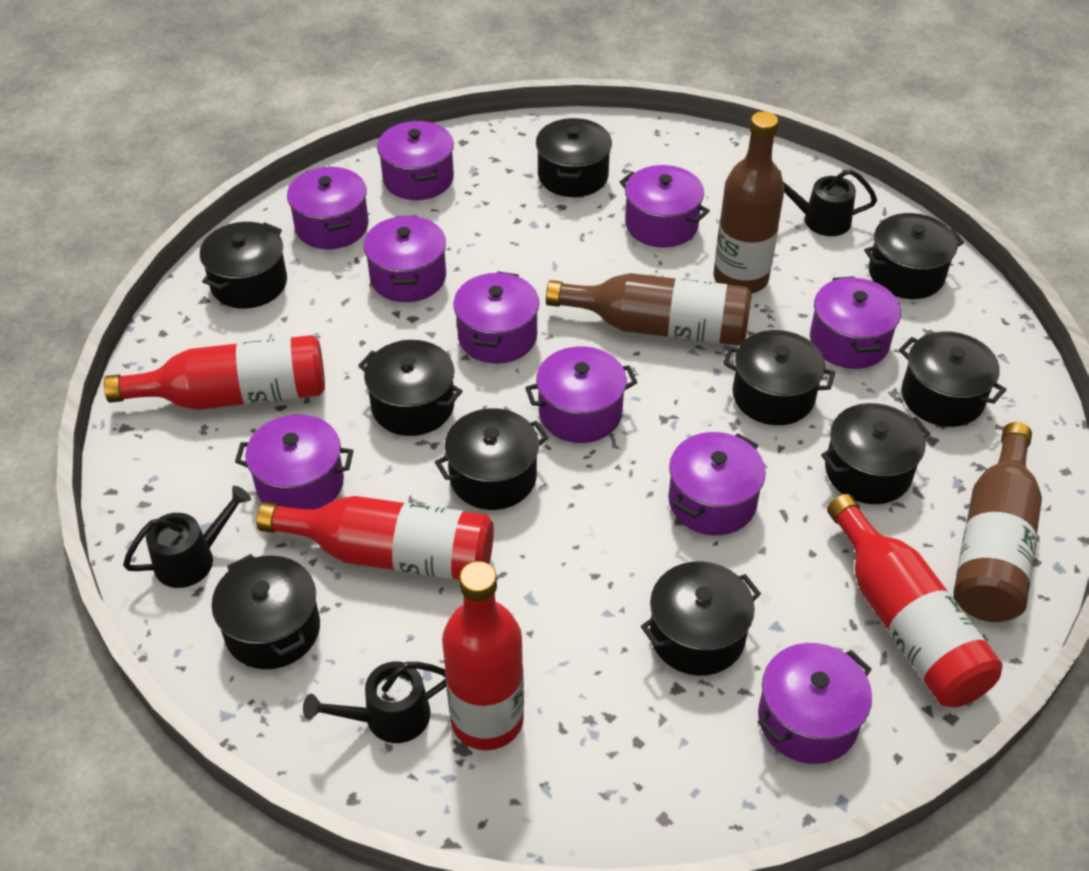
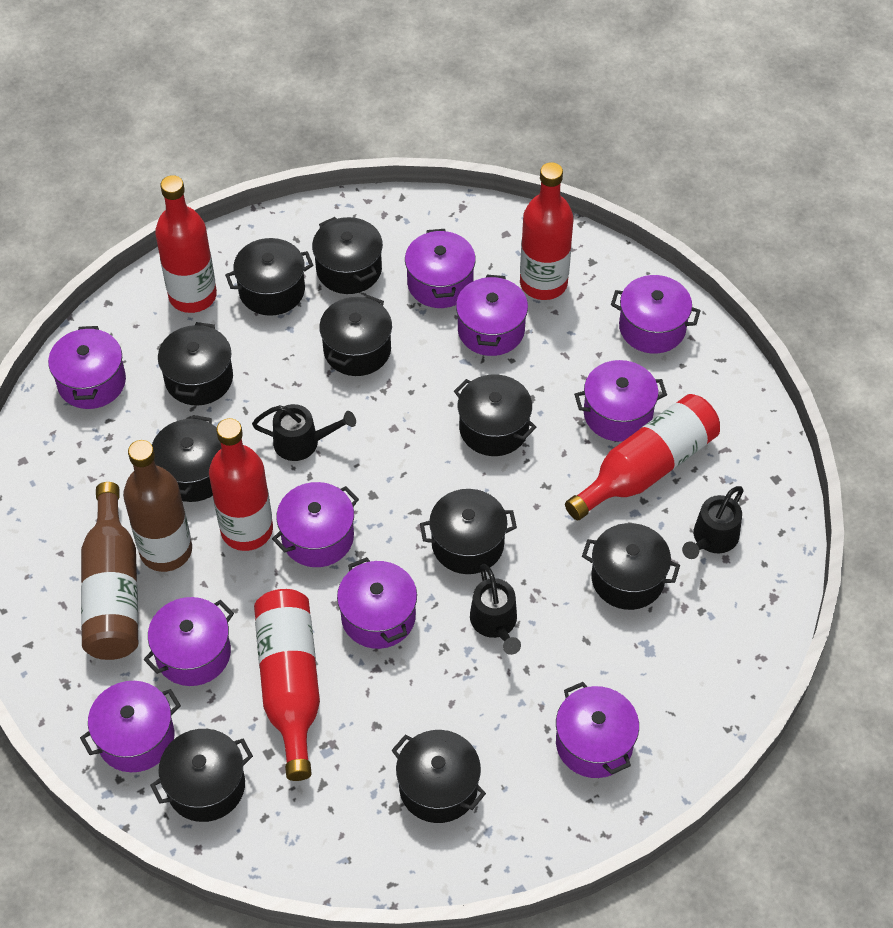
brown bottle: [546,273,752,346] [714,111,784,293] [953,422,1042,622] = 3 -> [81,482,139,660] [123,440,192,572] = 2
red bottle: [104,335,325,410] [256,496,494,580] [442,561,524,750] [827,494,1003,707] = 4 -> [155,175,217,313] [209,418,273,551] [254,589,320,781] [520,162,573,300] [565,394,720,521] = 5

